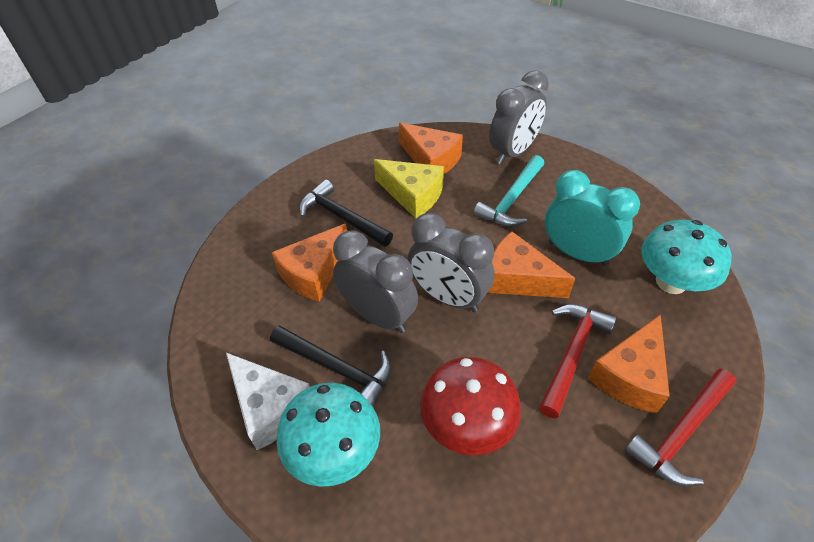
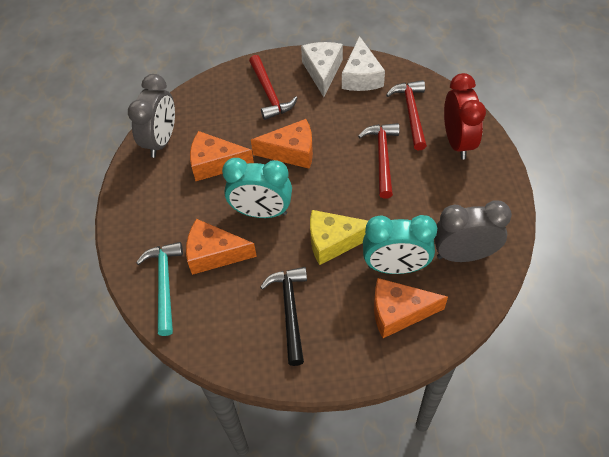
black hammer: [270,325,392,407] [299,179,393,247] = 2 -> [260,267,307,366] = 1
grey clock: [333,231,418,333] [408,213,494,312] [489,70,549,164] = 3 -> [128,74,175,158] [434,201,512,262] = 2
red clock: none = 0 -> [444,73,486,159] = 1
red hammer: [539,304,617,418] [624,368,736,487] = 2 -> [249,55,297,120] [358,123,400,199] [386,80,427,150] = 3
red mushroom: [420,357,521,455] = 1 -> none = 0
turquoise clock: [545,170,640,266] = 1 -> [222,158,292,218] [363,215,437,274] = 2
turquoise mushroom: [277,383,380,487] [641,220,732,294] = 2 -> none = 0
white cheese: [226,353,310,450] = 1 -> [301,42,343,97] [342,36,385,91] = 2

